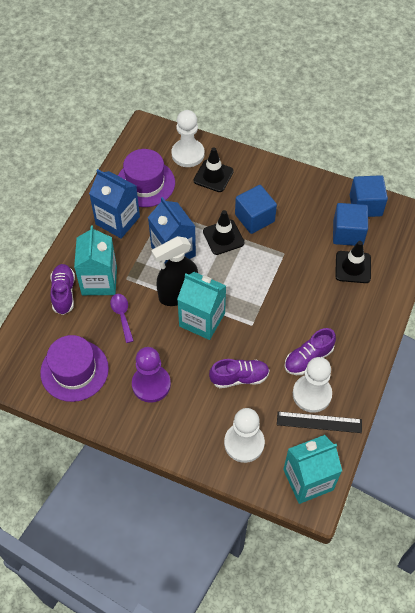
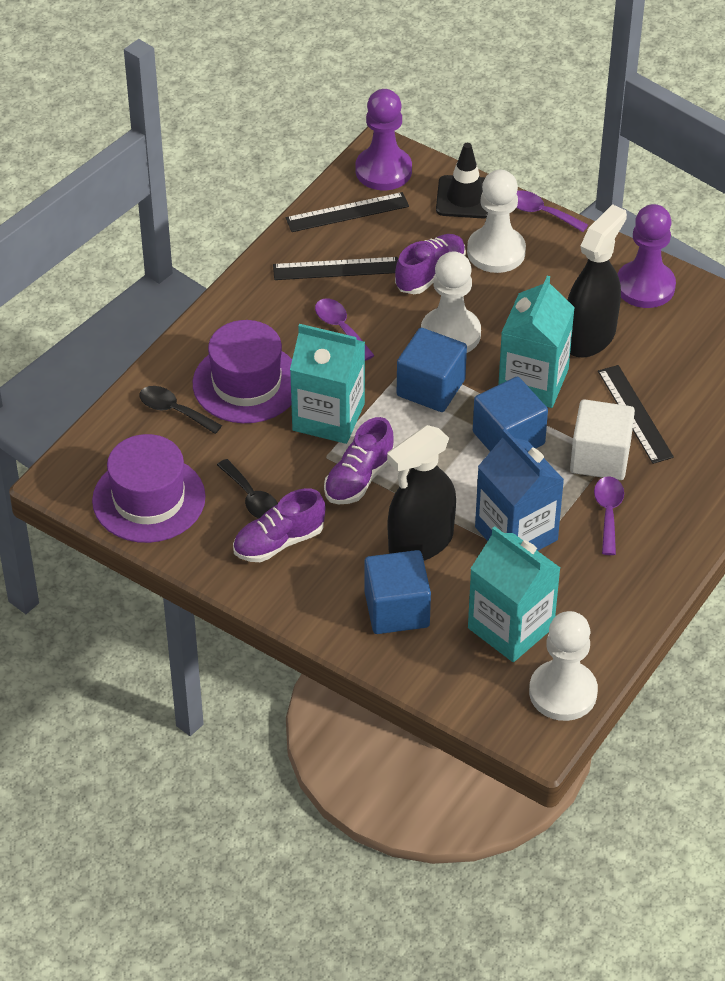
black ruler: [277,411,362,433] = 1 -> [273,257,398,280] [286,192,409,232] [598,365,674,464] = 3
black spoon: none = 0 -> [139,386,222,434] [217,459,278,519] = 2
black spray bottle: [152,236,198,306] = 1 -> [387,425,456,561] [568,204,627,358] = 2
black traffic cone: [194,147,234,192] [203,210,245,255] [335,241,371,283] = 3 -> [436,143,488,219] = 1
blue carton: [89,169,140,239] [148,197,196,264] = 2 -> [475,429,564,551] = 1
purple pawn: [132,347,171,403] = 1 -> [355,89,412,190] [618,204,676,308] = 2
purple spoon: [110,294,134,343] = 1 -> [315,299,375,361] [516,190,588,232] [594,476,624,555] = 3
white cube: none = 0 -> [570,399,635,480] = 1

